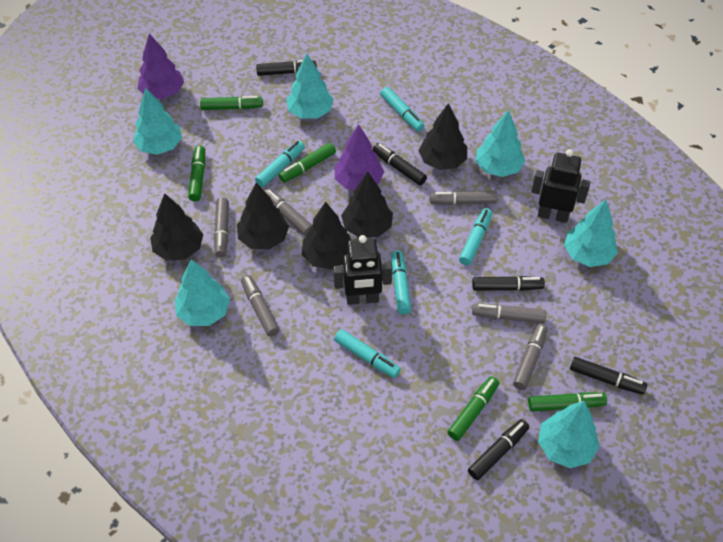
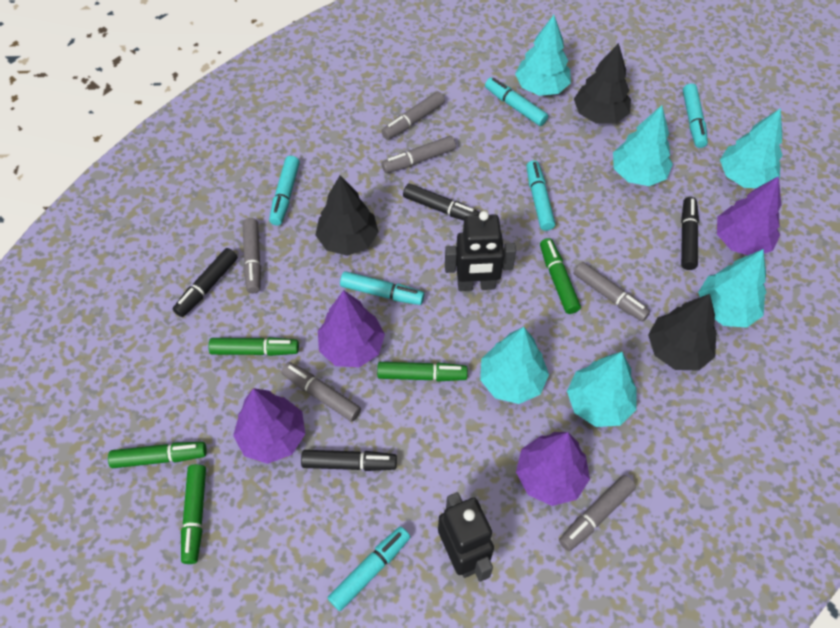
black marker: [256,59,317,76] [372,143,427,185] [468,419,529,480] [472,276,545,291] [570,357,647,395] = 5 -> [173,248,238,317] [301,450,397,471] [403,183,480,221] [681,197,699,270] = 4
black tree: [150,194,203,261] [237,183,289,249] [302,202,351,269] [341,171,393,238] [418,103,467,170] = 5 -> [315,175,378,256] [574,43,631,123] [648,294,717,371] = 3
purple tree: [137,33,184,99] [335,124,384,190] = 2 -> [233,388,305,464] [318,290,385,367] [516,432,590,506] [717,176,781,255] = 4
turquoise marker: [255,141,305,187] [334,329,401,378] [380,87,424,132] [391,251,411,315] [459,208,492,265] = 5 -> [269,156,300,226] [328,526,410,611] [340,271,424,305] [485,77,548,126] [526,160,555,231] [683,83,708,148] = 6

